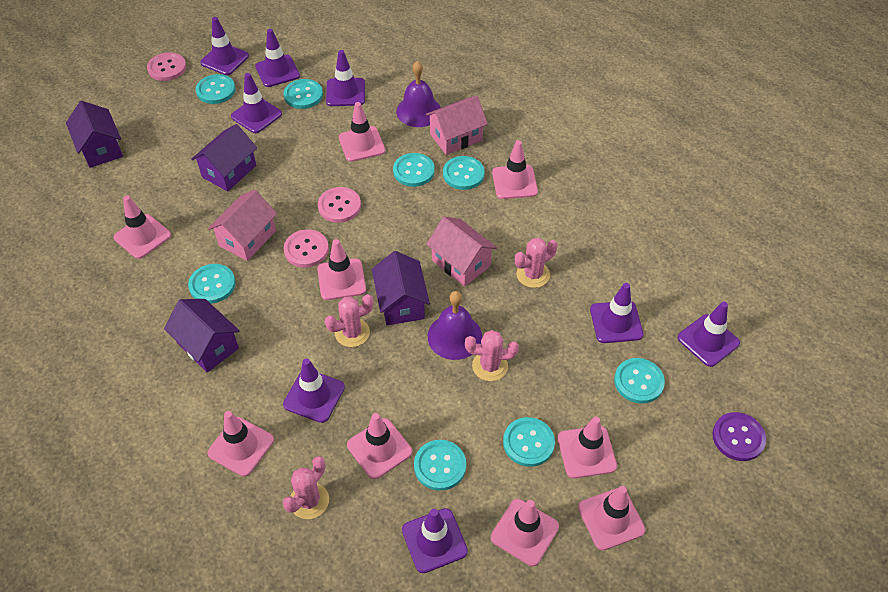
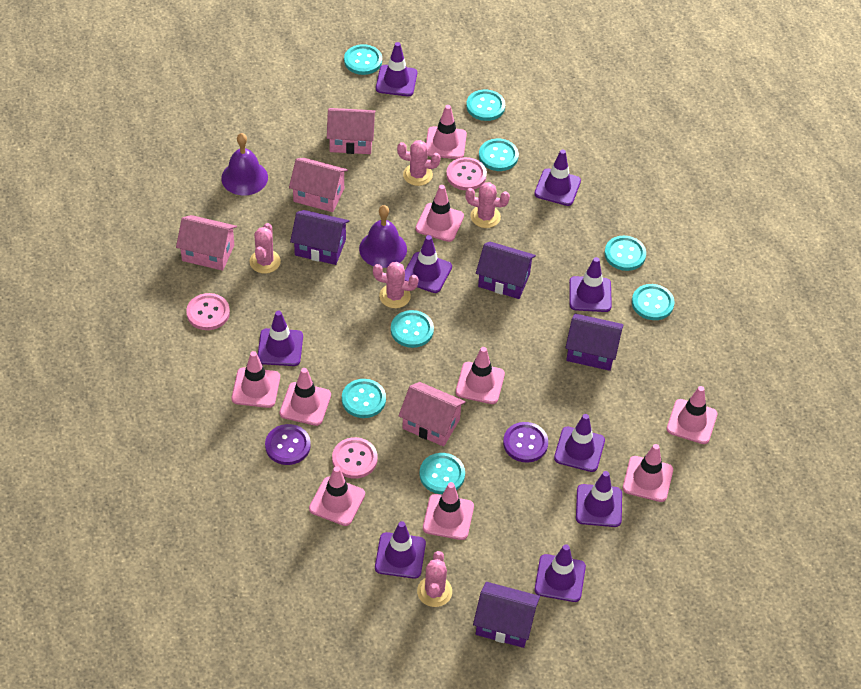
pink cactus: [283,456,329,519] [325,294,374,347] [465,330,519,381] [515,238,557,288] = 4 -> [250,223,281,274] [373,262,419,308] [397,140,441,186] [417,551,452,607] [465,182,510,228] = 5
pink house: [208,190,277,261] [426,96,488,155] [426,217,497,287] = 3 -> [176,215,237,271] [289,158,348,212] [327,108,376,154] [398,382,466,447] = 4
purple button: [712,412,766,461] = 1 -> [265,424,311,465] [503,422,548,463] = 2
purple traffic cone: [200,17,249,75] [231,73,282,133] [255,29,300,87] [283,359,345,423] [326,50,365,106] [402,508,468,573] [590,283,643,343] [678,302,740,367] = 8 -> [258,311,303,366] [375,521,426,579] [376,42,417,96] [405,235,452,293] [534,149,581,206] [535,544,586,602] [554,414,605,472] [569,257,612,312] [576,471,622,527] = 9

